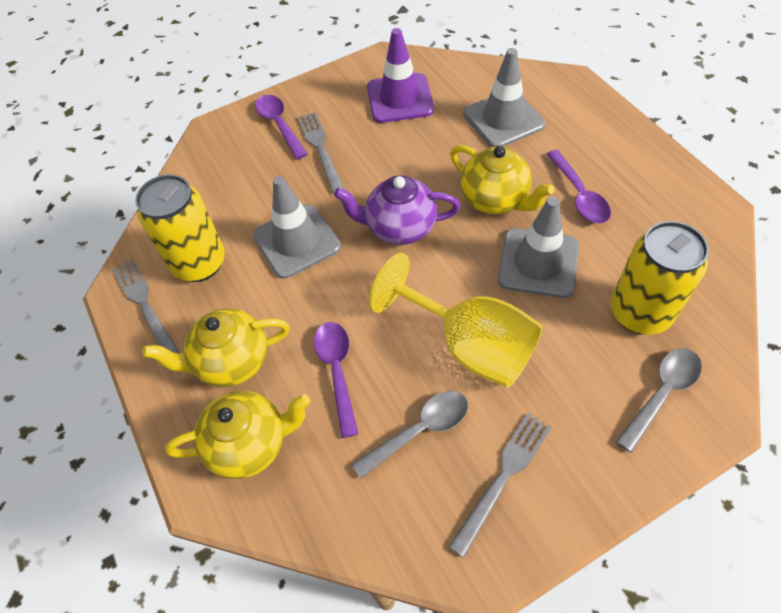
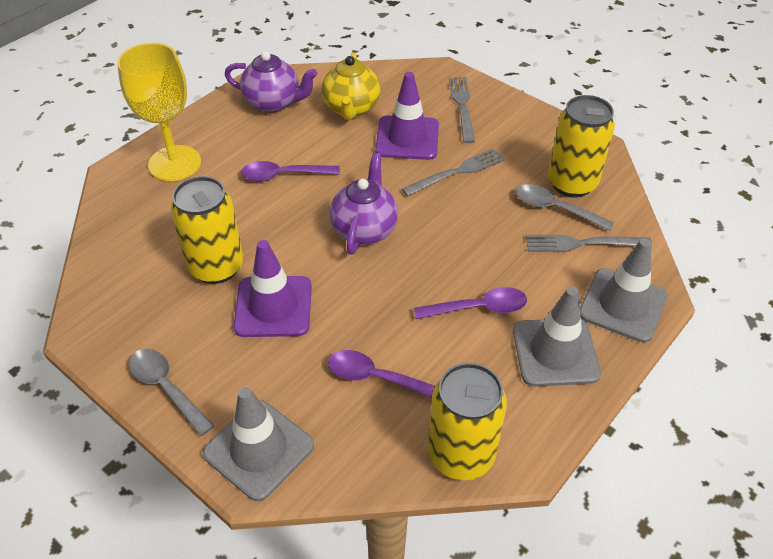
purple teapot: [334,175,460,245] = 1 -> [225,51,317,113] [329,153,398,255] = 2
purple traffic cone: [367,28,434,123] = 1 -> [233,240,312,337] [375,72,439,160] = 2
yellow can: [135,174,225,282] [611,221,709,335] = 2 -> [171,176,243,284] [428,363,507,480] [548,95,615,197] = 3
yellow teapot: [142,308,290,387] [165,391,310,479] [450,145,555,215] = 3 -> [322,53,381,120] = 1

